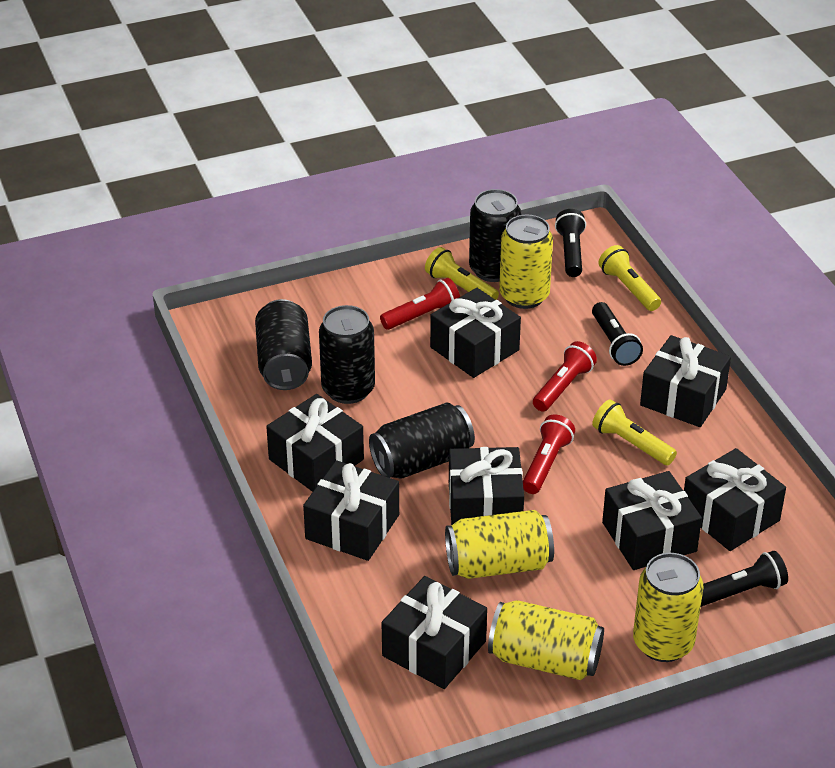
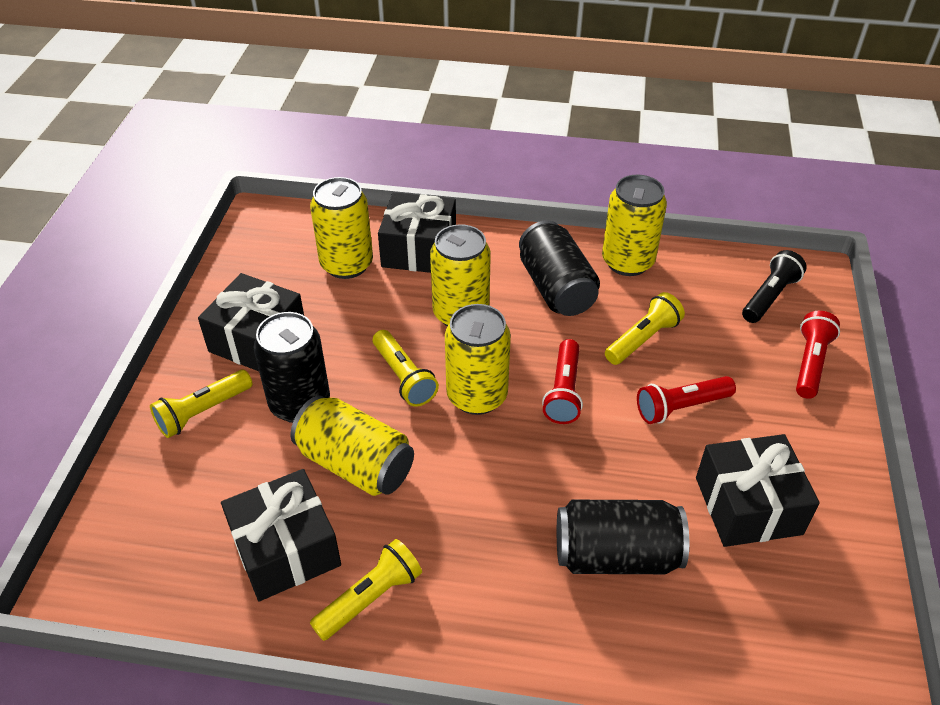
black can: [255,299,312,390] [319,305,375,404] [369,403,475,479] [469,189,521,282] = 4 -> [254,312,330,423] [519,220,600,316] [557,500,689,574] = 3
black flashlight: [555,209,586,277] [592,302,643,366] [701,551,788,607] = 3 -> [742,250,807,323] = 1
black gift: [266,394,364,492] [303,460,399,561] [382,576,487,689] [430,288,521,378] [449,447,524,525] [602,471,702,570] [640,335,731,427] [684,448,786,551] = 8 -> [198,273,304,371] [221,469,341,601] [378,192,456,273] [696,434,820,547] = 4
yellow can: [445,510,554,579] [488,600,604,680] [499,215,553,309] [633,553,704,662] = 4 -> [291,395,414,496] [310,177,373,279] [430,224,491,326] [445,304,511,415] [602,175,667,276] = 5
yellow flashlight: [425,247,499,300] [592,399,677,465] [598,245,661,311] = 3 -> [150,370,253,438] [310,539,422,641] [373,330,439,407] [605,292,685,365] = 4

